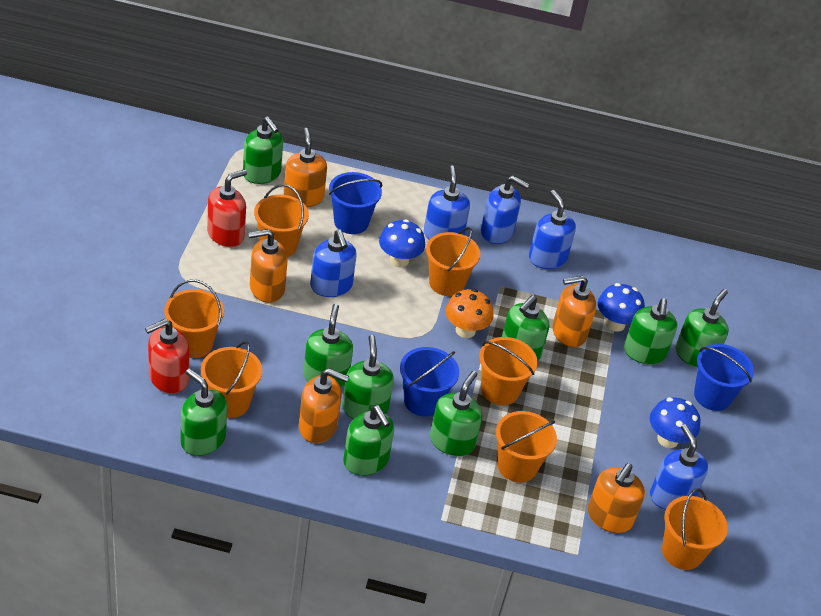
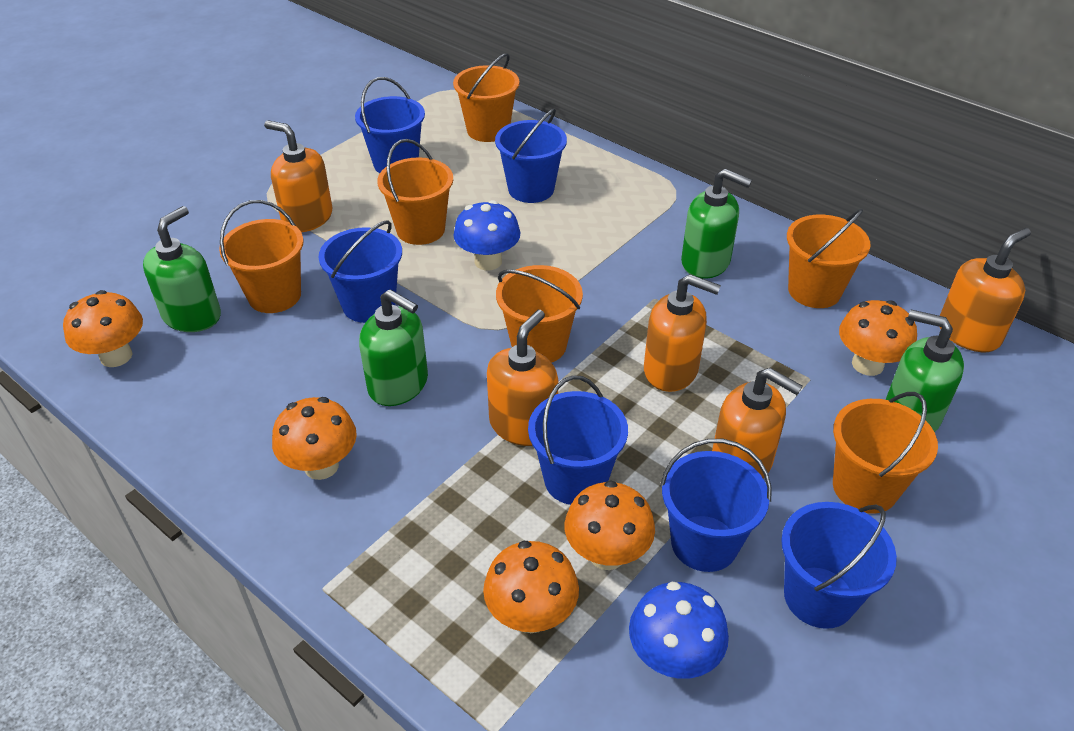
blue bucket: [329,172,382,234] [400,347,459,417] [694,344,754,411] = 3 -> [318,220,402,323] [355,77,425,173] [495,109,567,203] [528,375,628,505] [660,439,772,572] [781,502,897,629] = 6
blue mushroom: [379,219,425,267] [598,283,645,332] [650,397,701,448] = 3 -> [454,200,521,270] [629,582,729,679] = 2
blue soap dispenser: [310,229,357,297] [424,165,470,240] [481,176,530,244] [529,190,576,269] [650,424,708,510] = 5 -> none = 0
green soap dispenser: [181,368,227,456] [243,117,283,184] [303,304,353,388] [342,335,394,419] [343,405,394,476] [430,371,482,457] [502,295,549,362] [624,298,677,365] [676,289,728,368] = 9 -> [143,206,221,332] [359,289,428,406] [681,169,752,279] [885,310,964,432] = 4
orange bucket: [164,280,224,358] [201,341,262,418] [254,184,309,257] [426,227,481,296] [479,337,537,405] [496,411,557,483] [662,488,728,570] = 7 -> [219,200,303,313] [377,139,453,245] [453,53,519,142] [496,265,583,363] [787,209,871,308] [833,392,938,514] = 6
orange mushroom: [445,289,494,338] = 1 -> [63,290,143,367] [272,397,357,480] [483,541,579,633] [565,480,655,570] [839,300,917,376] = 5
red soap dispenser: [145,319,189,394] [207,169,247,247] = 2 -> none = 0

